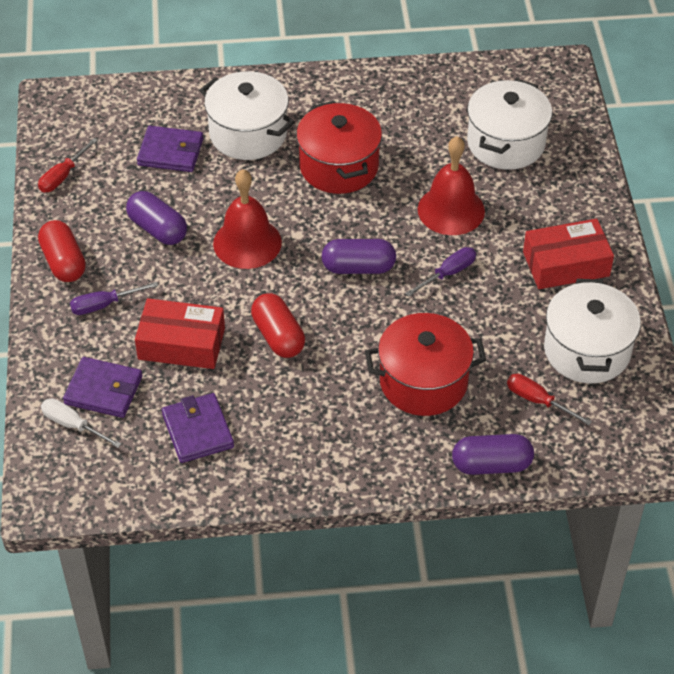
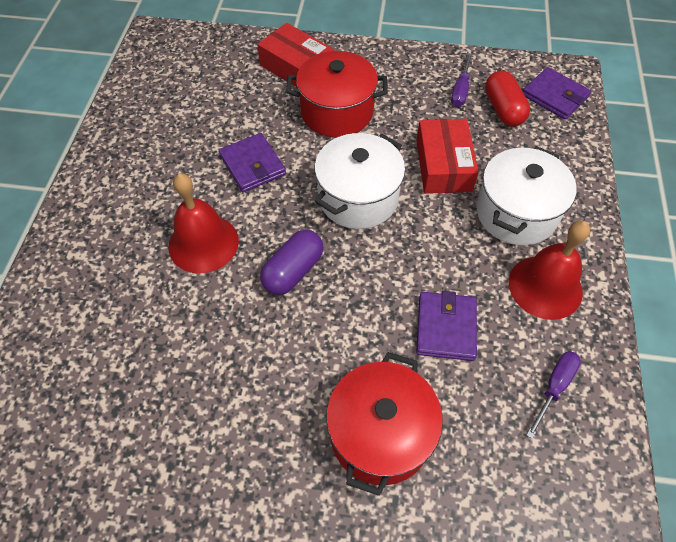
purple capsule: [126,191,187,245] [321,239,396,274] [452,434,534,475] = 3 -> [260,230,324,295] = 1
red capsule: [38,220,86,282] [251,293,305,358] = 2 -> [485,70,530,126] = 1
red screwdriver: [38,138,98,192] [507,374,592,425] = 2 -> none = 0
white pot: [200,71,295,160] [467,79,552,170] [544,279,641,384] = 3 -> [315,133,405,229] [476,146,577,245] = 2
white screwdriver: [41,398,122,448] = 1 -> none = 0

